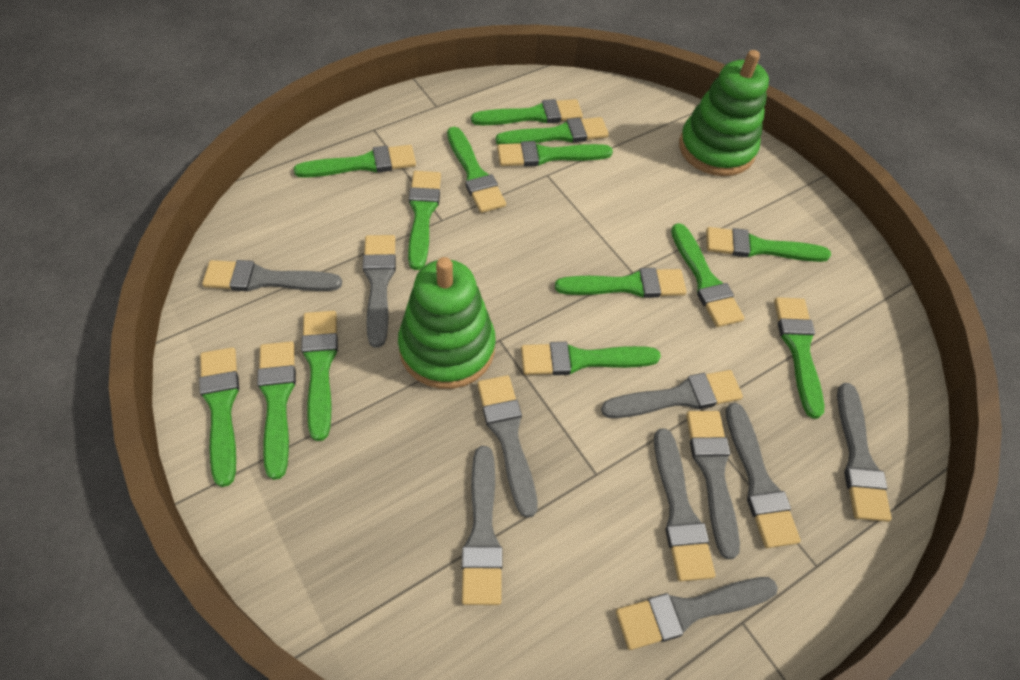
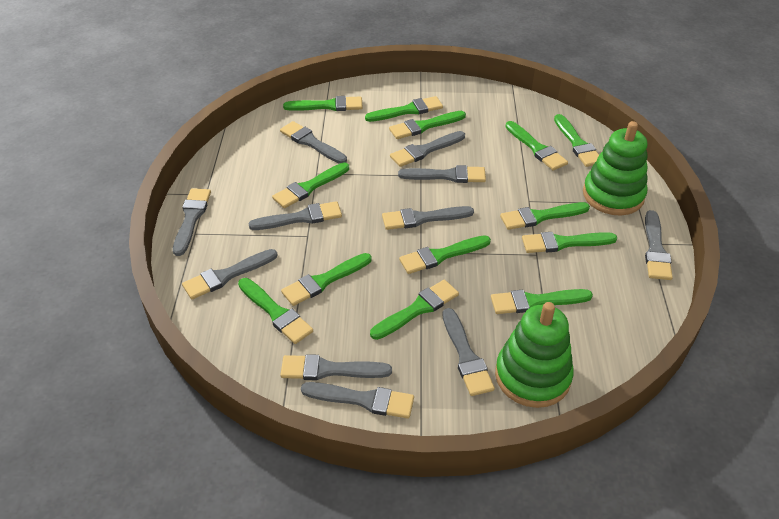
green brush: [199,347,239,487] [257,341,296,480] [294,145,416,178] [301,311,338,441] [408,171,441,270] [447,127,506,213] [471,99,583,125] [496,117,609,144] [497,141,613,166] [521,342,661,375] [555,268,687,298] [671,223,744,327] [706,227,831,262] [774,297,824,419] = 14 -> [238,278,313,344] [272,162,349,208] [281,253,372,306] [283,96,363,111] [365,96,443,122] [370,280,459,340] [389,111,466,139] [399,235,491,274] [491,289,593,314] [500,202,590,230] [505,121,568,171] [522,232,617,253] [554,114,599,167] = 13
grey brush: [202,260,342,291] [363,235,396,348] [462,446,503,605] [477,375,538,518] [601,370,743,418] [616,577,778,650] [654,428,715,581] [686,411,740,559] [725,403,801,548] [837,383,892,522] = 10 -> [173,188,211,256] [182,249,277,299] [248,201,342,230] [280,121,347,164] [280,354,392,380] [301,382,414,419] [382,206,474,230] [390,131,465,167] [398,165,486,183] [442,308,495,396] [645,210,673,280] = 11

